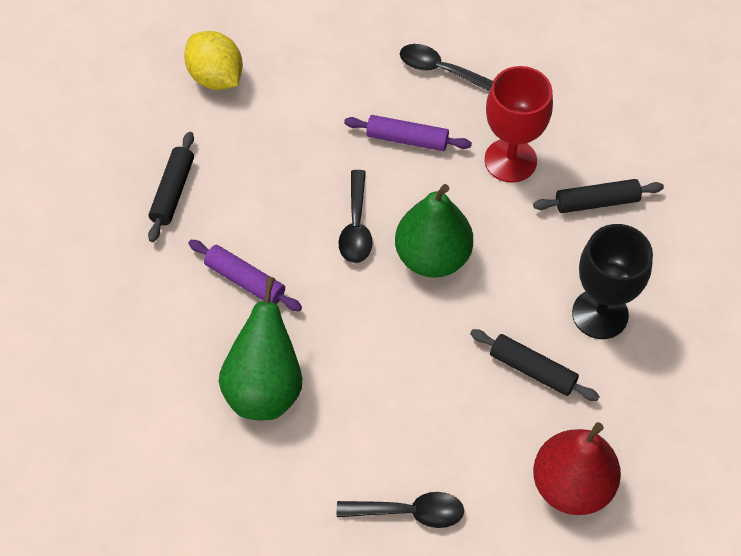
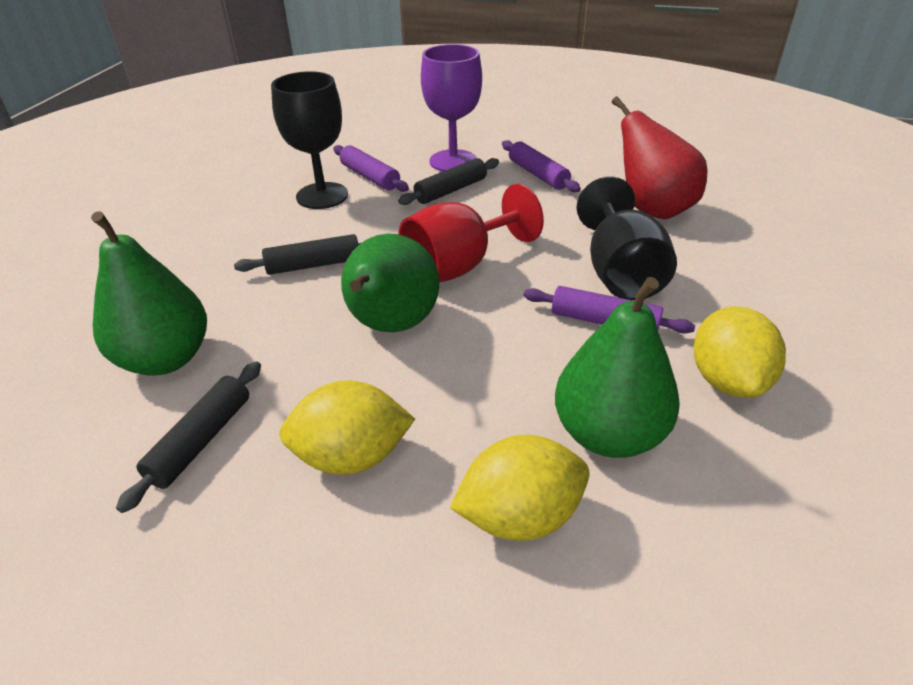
black goblet: [572,224,653,339] = 1 -> [271,71,348,209] [577,176,677,300] = 2
black spoon: [337,492,464,528] [338,170,373,263] [400,44,493,91] = 3 -> none = 0
green pear: [219,277,302,420] [395,184,473,277] = 2 -> [91,211,207,376] [341,234,439,332] [555,277,680,458] = 3
purple goblet: none = 0 -> [421,44,482,171] = 1
purple rolling pin: [188,240,302,311] [344,115,472,151] = 2 -> [333,145,409,192] [502,140,581,192] [524,286,695,334] = 3
yellow lemon: [184,31,243,90] = 1 -> [279,380,415,475] [450,435,590,541] [694,306,786,398] = 3

